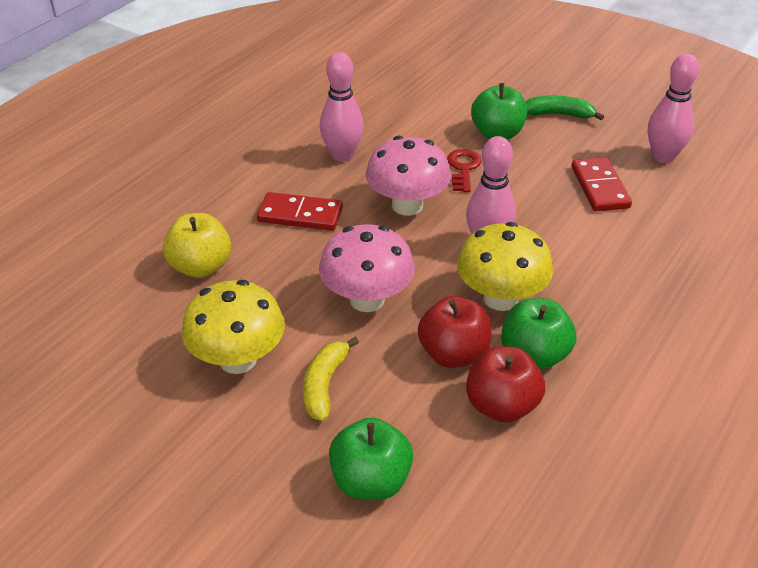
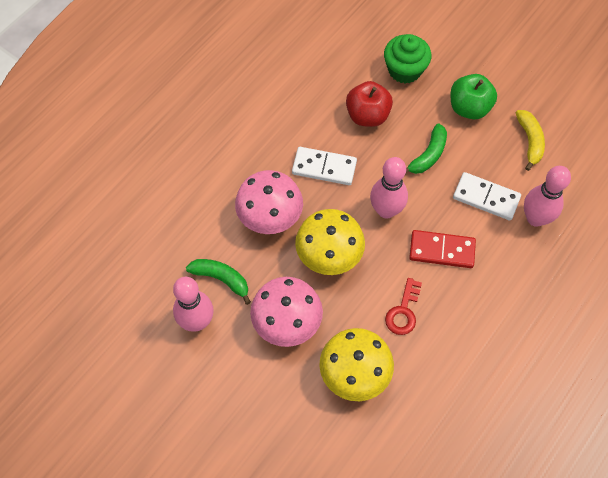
green apple: [329,418,413,500] [471,83,527,140] [501,298,577,370] = 3 -> [450,74,497,119] = 1
green banana: [525,95,604,120] = 1 -> [186,259,251,305] [406,123,447,174] = 2
green cupcake: none = 0 -> [384,34,431,84] = 1
red apple: [418,296,491,368] [466,346,545,423] = 2 -> [346,81,393,127] = 1
red domino: [257,192,343,231] [571,157,632,211] = 2 -> [409,230,476,268] = 1
white domino: none = 0 -> [292,147,357,185] [453,172,521,220] = 2
yellow apple: [163,213,231,278] = 1 -> none = 0

